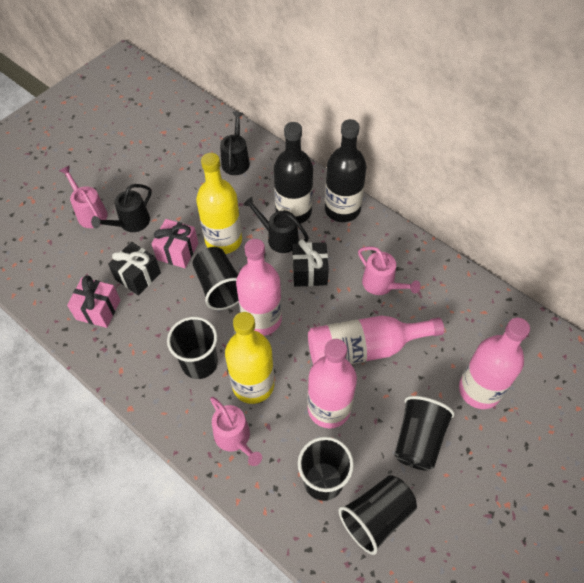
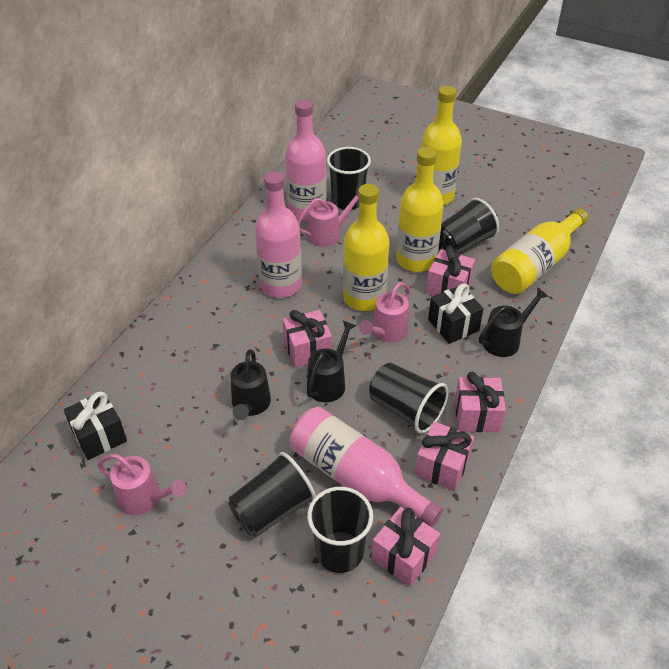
black bottle: [274,122,313,224] [325,119,366,222] = 2 -> none = 0
pink bottle: [236,239,282,336] [307,339,357,428] [308,315,444,364] [459,318,530,409] = 4 -> [255,171,302,298] [285,99,327,221] [290,407,443,527] = 3
pink gift: [67,276,120,328] [151,219,198,268] = 2 -> [283,310,332,368] [372,507,440,587] [415,422,474,491] [426,245,475,296] [455,372,506,432] = 5
yellow bottle: [196,153,242,254] [225,312,274,404] = 2 -> [343,184,389,311] [396,147,444,272] [421,86,462,205] [491,208,588,294] = 4

